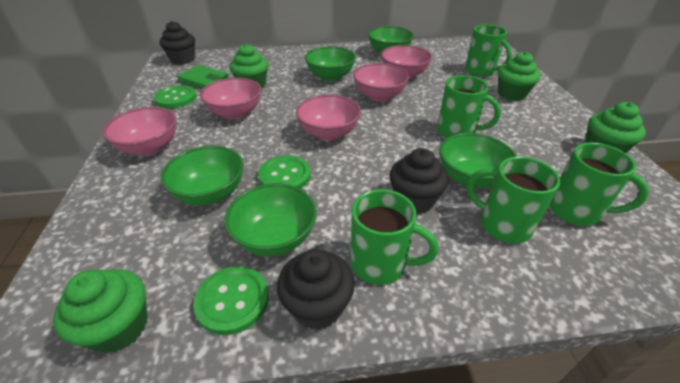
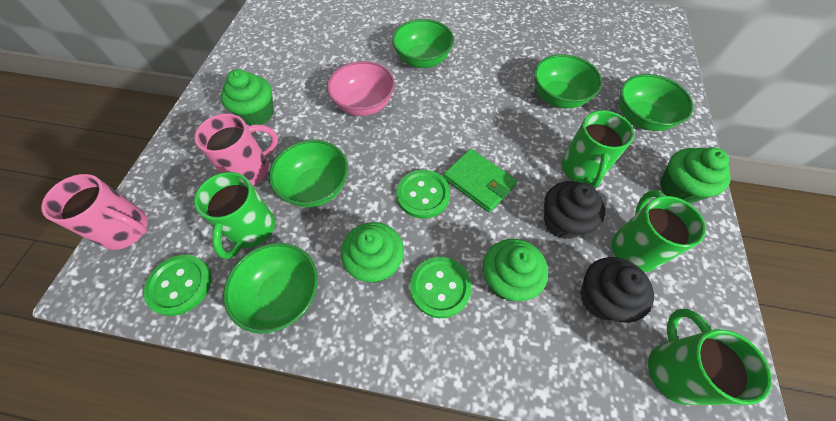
black cupcake: [159,21,195,65] [277,249,355,330] [389,148,449,214] = 3 -> [544,181,605,239] [580,257,654,323] = 2
green mug: [351,189,438,285] [437,75,501,138] [465,24,512,77] [467,156,561,244] [549,142,649,226] = 5 -> [194,172,275,259] [561,110,634,188] [612,190,706,272] [648,309,772,405] = 4
pink bowl: [102,107,177,156] [200,78,261,119] [296,95,361,140] [353,63,409,102] [381,45,432,79] = 5 -> [327,61,395,116] = 1
pink mug: none = 0 -> [41,174,148,250] [194,113,278,186] = 2

